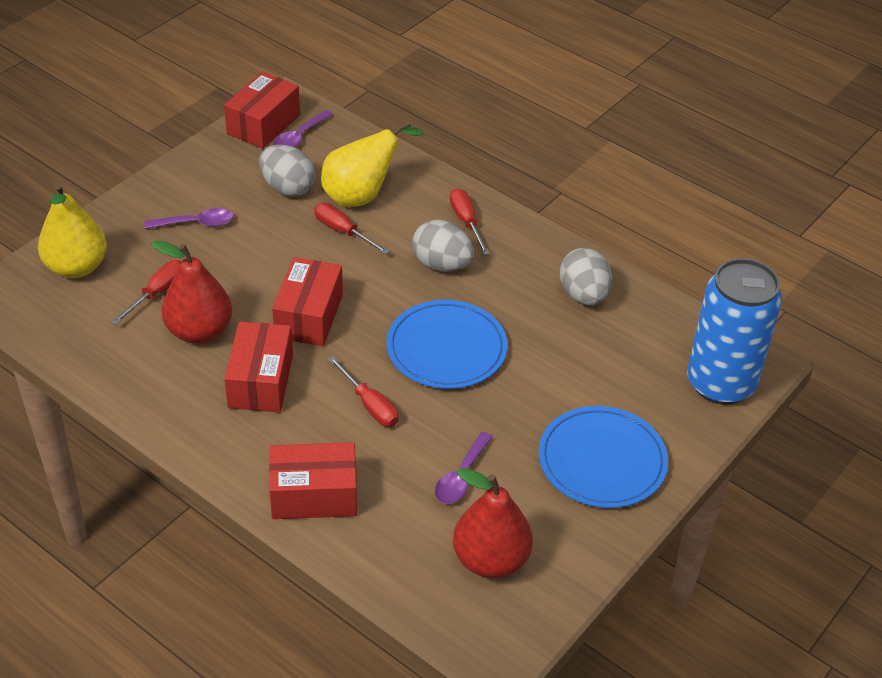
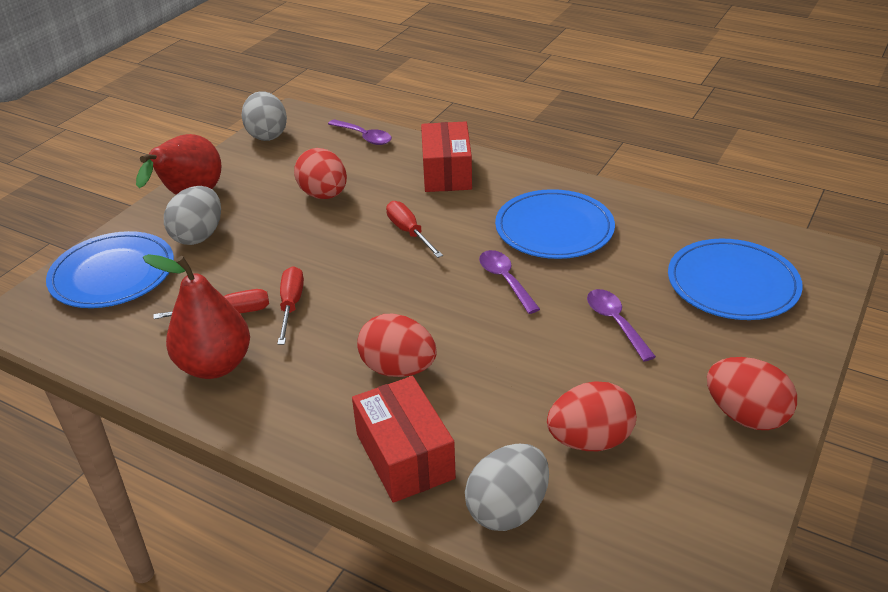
blue can: [687,258,782,405] = 1 -> none = 0
blue plate: [387,300,508,389] [539,406,668,508] = 2 -> [46,231,174,308] [495,189,615,259] [668,238,803,320] = 3
red box: [224,72,300,149] [224,321,293,412] [269,442,357,519] [272,257,343,346] = 4 -> [352,376,456,503] [421,121,472,192] = 2
red egg: none = 0 -> [294,148,347,199] [357,314,437,377] [547,381,636,451] [707,357,797,430] = 4
red screwdriver: [111,260,182,325] [314,203,389,255] [328,356,399,427] [450,188,490,255] = 4 -> [153,289,269,319] [277,266,304,345] [386,201,443,258] = 3
yellow pear: [38,183,107,278] [321,121,424,207] = 2 -> none = 0

